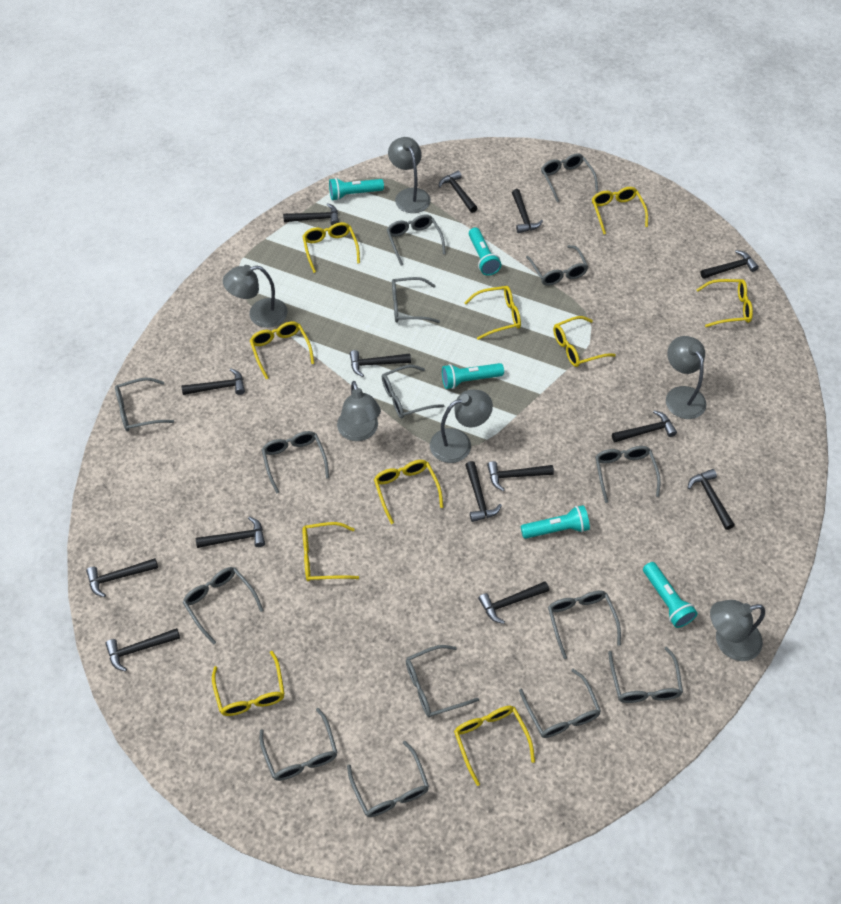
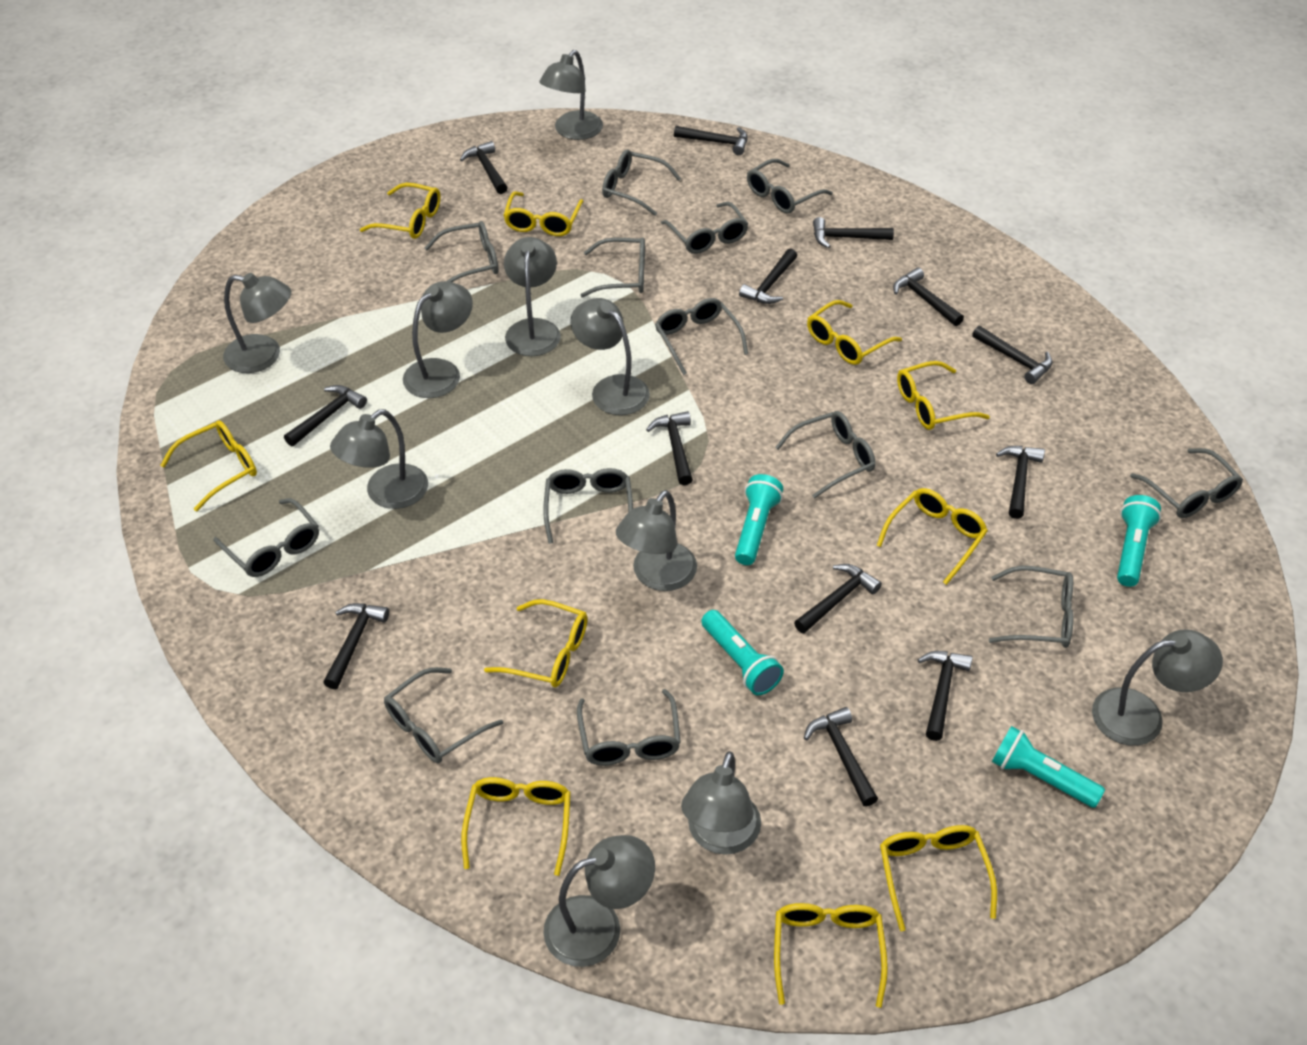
black hammer: [86,558,158,597] [105,628,180,672] [181,368,245,395] [196,516,265,548] [283,203,339,225] [350,350,411,377] [438,171,477,213] [465,461,502,522] [478,581,549,624] [487,461,554,491] [512,189,543,233] [612,410,677,442] [688,469,735,530] [700,250,759,279] = 14 -> [284,385,367,446] [323,603,389,689] [460,141,508,194] [646,411,693,485] [674,126,748,155] [739,248,797,304] [794,564,882,633] [804,707,878,807] [813,217,894,248] [893,267,964,326] [918,651,973,741] [972,326,1053,384] [996,446,1045,519] = 13
grey glasses: [115,378,174,432] [183,567,263,645] [260,708,338,781] [262,431,329,494] [347,741,429,817] [382,365,445,419] [387,214,446,266] [392,277,440,323] [406,645,479,718] [519,669,601,738] [526,245,588,286] [541,153,598,202] [548,590,621,659] [595,446,661,503] [608,647,683,703] = 15 -> [213,498,319,577] [384,667,503,763] [425,221,499,282] [543,468,633,544] [577,689,681,766] [580,237,645,298] [602,149,681,216] [655,298,748,375] [661,202,748,254] [747,159,833,214] [775,411,876,499] [989,566,1074,648] [1130,448,1243,518] = 13
grey lamp: [223,265,288,328] [337,381,381,441] [388,137,431,213] [430,389,493,463] [666,336,706,419] [710,600,765,661] = 6 -> [223,273,291,373] [330,409,428,509] [403,281,473,398] [504,237,561,356] [539,50,603,140] [543,835,655,967] [570,298,650,415] [616,490,697,591] [681,751,761,855] [1092,629,1223,746] = 10
turquoise flashlight: [329,178,384,201] [442,363,504,389] [469,228,501,276] [521,505,590,539] [643,562,698,628] = 5 -> [701,610,784,695] [735,474,783,565] [992,726,1105,808] [1117,495,1161,587] = 4

